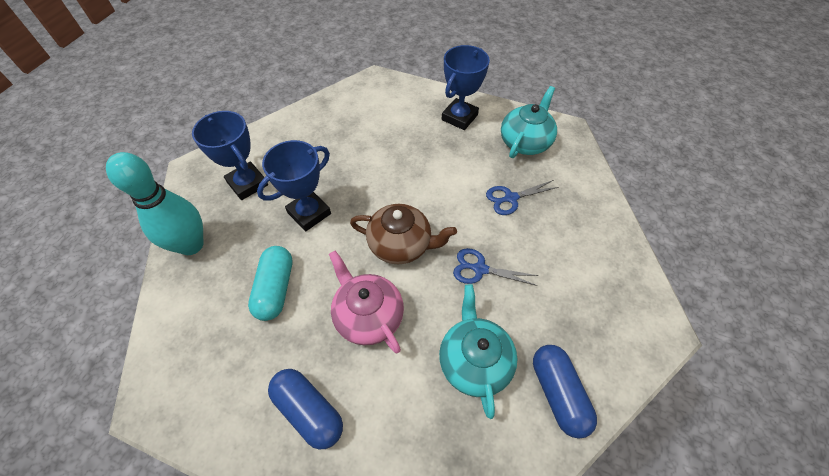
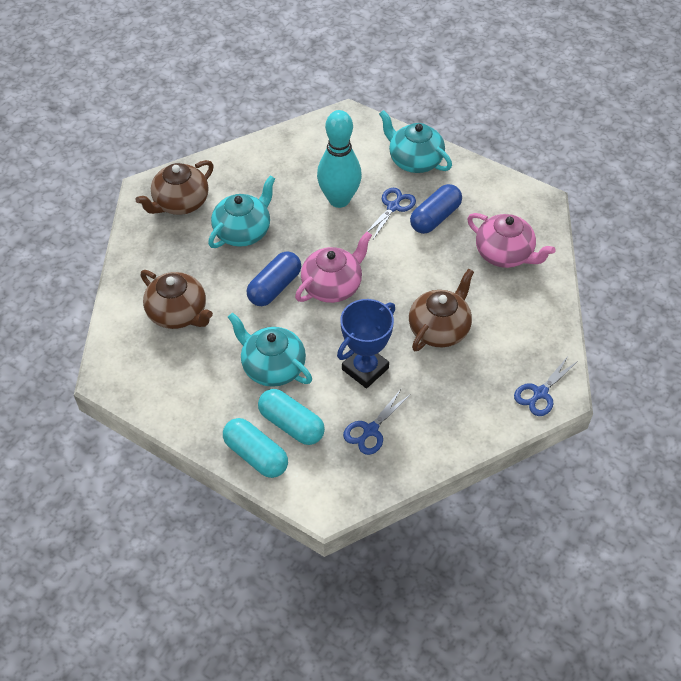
blue scissors: [453,248,538,286] [486,180,559,215] = 2 -> [343,389,411,455] [367,188,416,241] [514,355,578,416] = 3
blue trophy: [192,111,268,200] [257,140,331,231] [442,45,490,130] = 3 -> [337,299,395,389] = 1
brown teapot: [350,204,457,264] = 1 -> [135,160,214,215] [140,270,213,329] [409,269,474,351] = 3
pink teapot: [329,251,404,353] = 1 -> [295,232,372,303] [467,213,556,268] = 2
turquoise capsule: [248,246,292,321] = 1 -> [223,418,288,478] [258,389,325,445] = 2
turquoise teapot: [439,284,517,419] [501,86,557,158] = 2 -> [208,176,275,248] [228,313,312,387] [379,110,452,173] = 3

